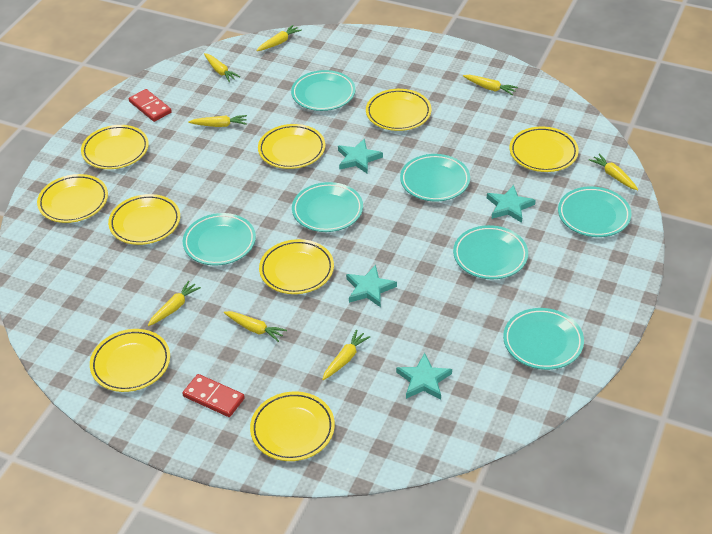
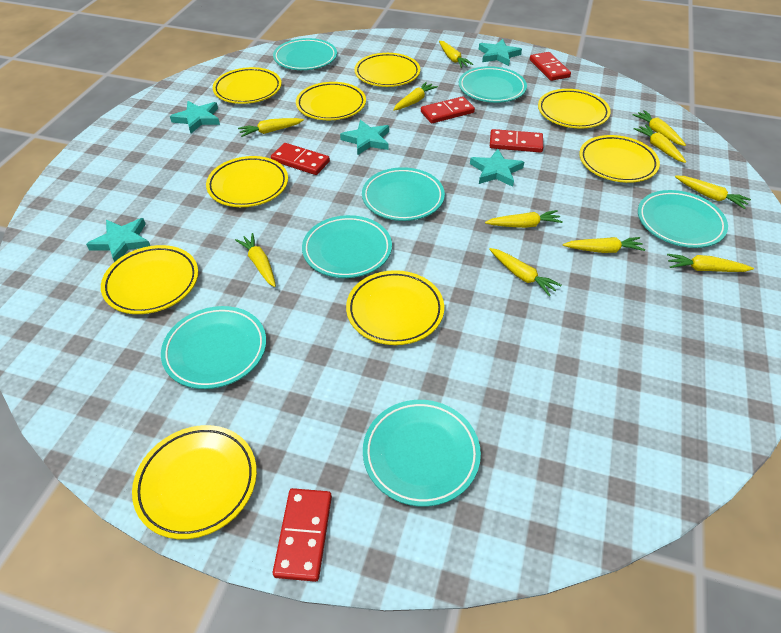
red domino: [129,89,172,122] [182,374,245,417] = 2 -> [271,143,330,175] [273,488,332,582] [421,96,475,123] [490,129,543,153] [530,52,571,81] = 5
turquoise star: [338,138,383,174] [346,265,397,307] [396,353,452,400] [487,185,536,223] = 4 -> [86,218,150,262] [170,101,220,133] [340,120,389,155] [470,149,524,187] [479,39,522,66] = 5
yellow carrot: [148,281,201,326] [188,115,247,127] [204,53,240,82] [223,311,287,342] [256,25,302,51] [322,330,371,380] [463,75,518,95] [589,154,638,190] = 8 -> [235,233,276,287] [238,118,304,137] [393,82,438,111] [439,41,473,68] [485,210,563,228] [489,248,561,296] [563,237,645,253] [633,110,686,146] [634,124,686,163] [667,254,754,272] [675,176,751,209] = 11

